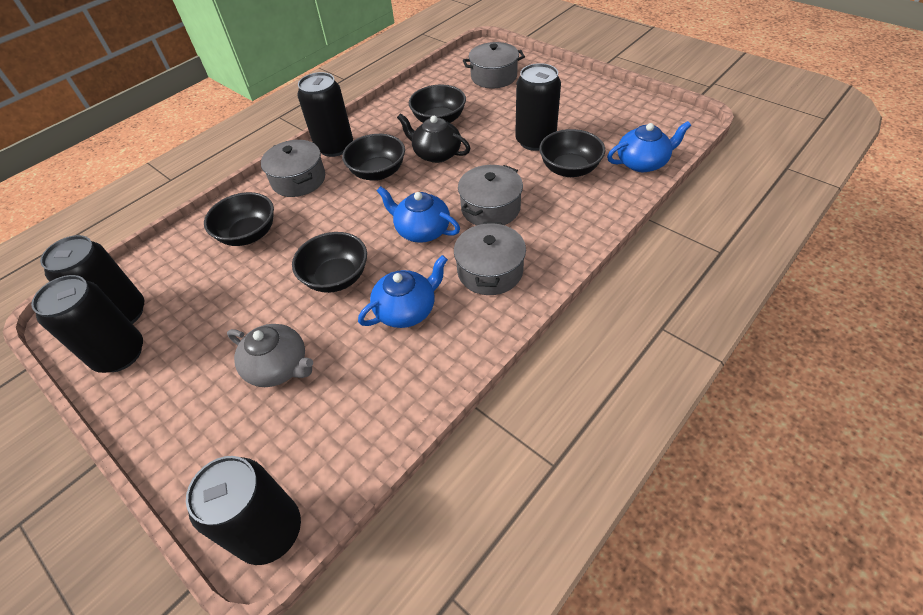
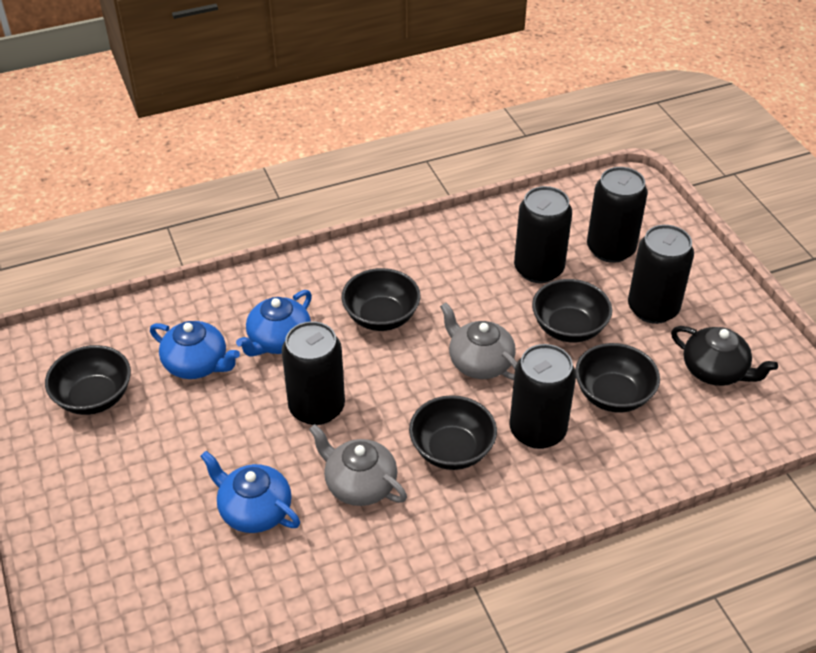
grey pot: [261,140,325,197] [454,222,526,295] [458,165,523,226] [463,42,525,88] = 4 -> none = 0
grey teapot: [227,324,313,387] = 1 -> [309,424,407,506] [440,303,517,380] = 2

